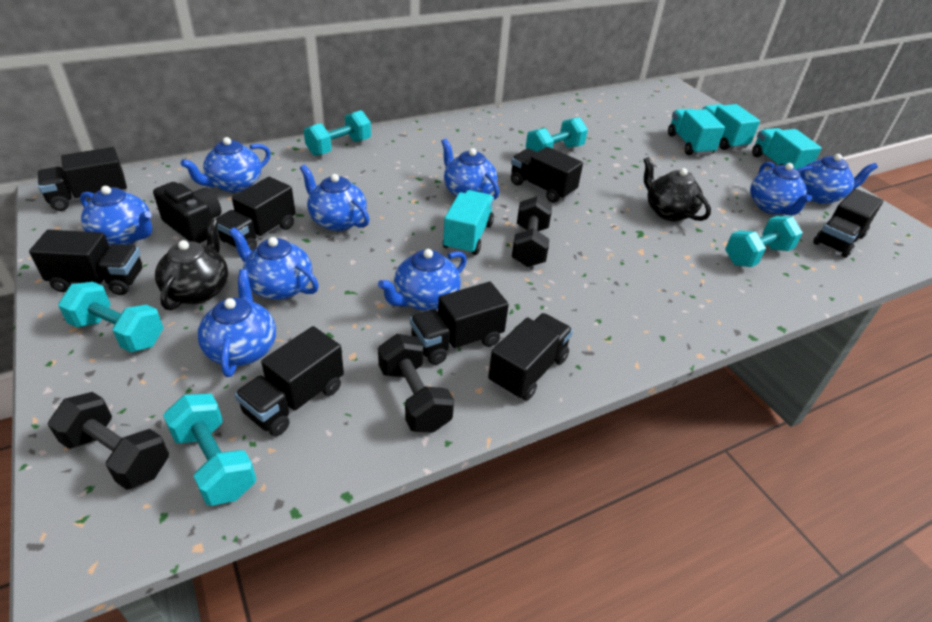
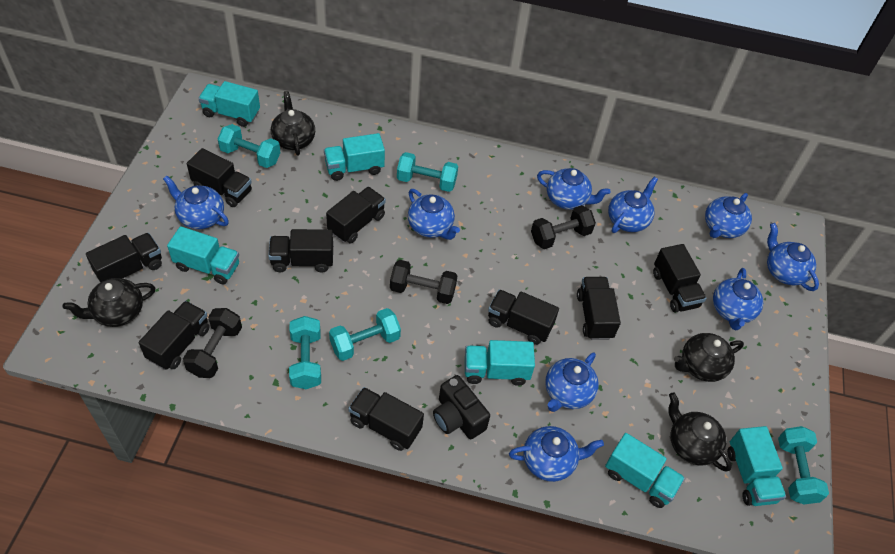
black teapot: [155,219,228,310] [643,157,711,221] = 2 -> [63,278,155,327] [271,91,315,156] [668,392,732,472] [674,333,744,382] = 4
black truck: [29,230,143,295] [37,147,127,211] [216,177,296,251] [235,326,344,436] [410,282,509,365] [488,313,573,401] [511,147,583,203] [813,189,884,258] = 8 -> [86,233,162,283] [139,301,210,370] [187,148,252,207] [268,229,333,272] [326,187,386,244] [348,387,424,451] [488,290,559,345] [577,277,621,340] [653,244,707,312] = 9
turquoise truck: [443,190,494,255] [668,109,725,155] [702,104,760,150] [752,128,822,170] = 4 -> [167,226,239,284] [198,81,260,127] [324,133,385,181] [465,340,535,386] [605,433,685,508] [727,426,786,506] = 6

